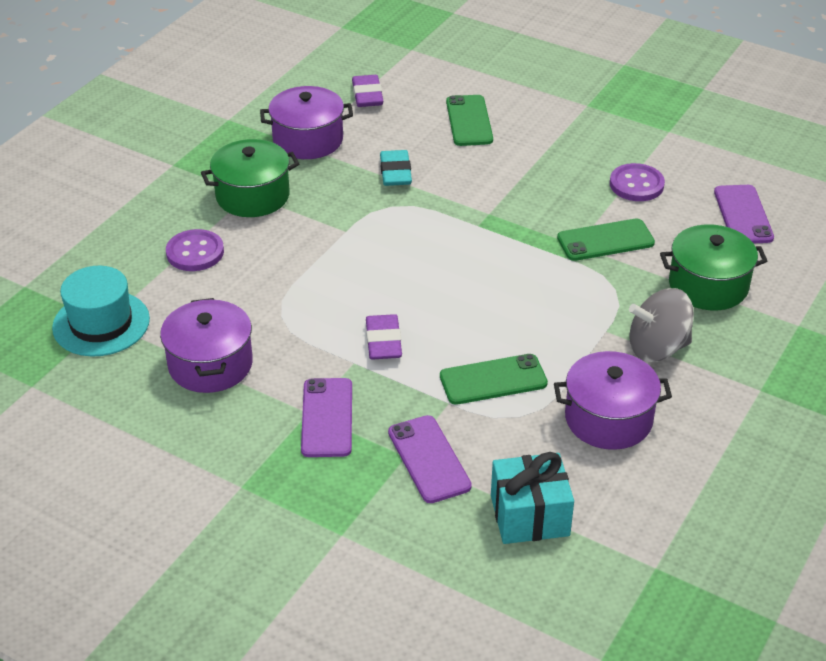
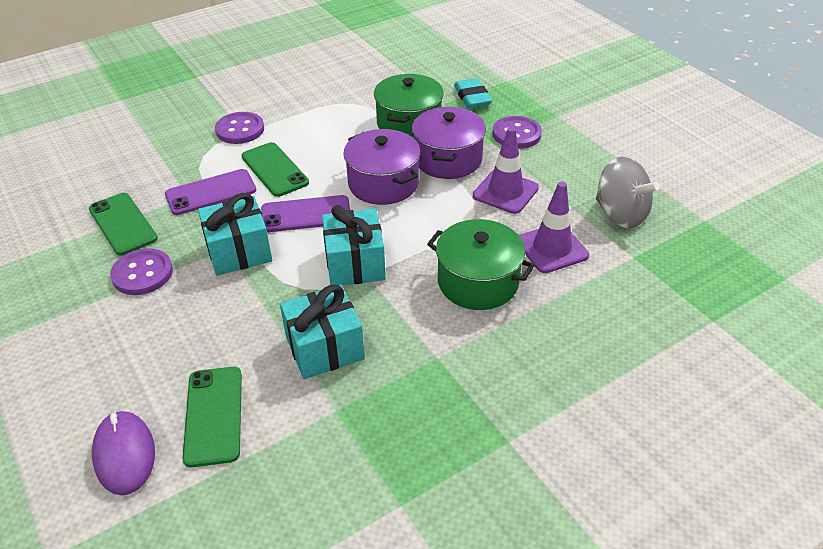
purple button: [166,229,224,271] [610,163,665,201] = 2 -> [110,248,173,295] [215,112,264,144] [493,116,542,149] = 3
purple eraser: [352,75,383,107] [366,314,402,359] = 2 -> none = 0
purple mouse: none = 0 -> [92,411,155,495] = 1
purple phone: [301,378,352,457] [388,415,472,503] [714,185,774,243] = 3 -> [165,169,256,215] [261,195,350,232] = 2
purple pot: [160,298,253,393] [260,86,353,159] [554,351,672,450] = 3 -> [343,129,421,205] [412,107,486,179] = 2
purple traffic cone: none = 0 -> [473,127,539,214] [519,182,589,273] = 2
turquoise gift: [491,452,574,544] = 1 -> [198,193,272,276] [280,285,365,379] [322,205,386,285] = 3
turquoise hat: [52,266,150,357] = 1 -> none = 0

